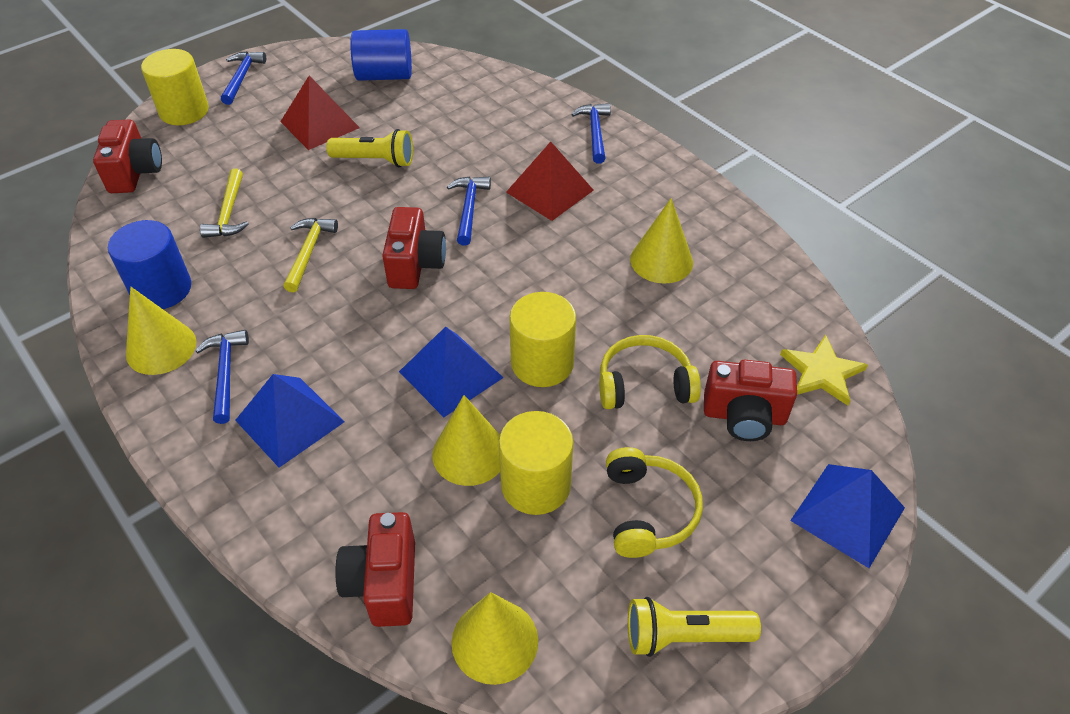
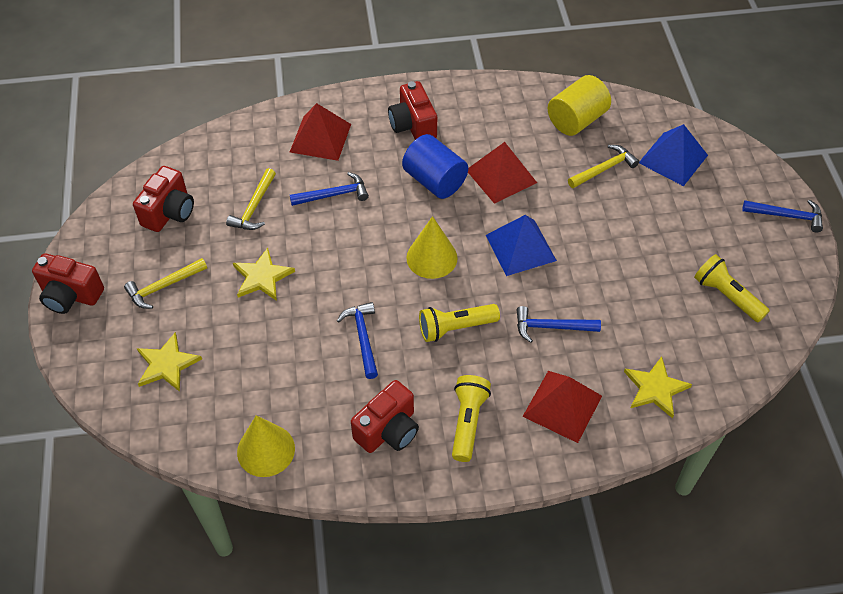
blue cylinder: [108,220,191,309] [350,29,412,81] = 2 -> [402,134,468,199] = 1
blue pyramid: [235,374,344,468] [399,326,503,417] [790,464,905,568] = 3 -> [486,215,557,276] [639,124,708,186] = 2
red pyramid: [280,76,360,150] [506,142,594,221] = 2 -> [290,103,351,161] [468,142,537,204] [522,371,602,443] = 3
yellow cone: [126,287,196,375] [432,395,500,486] [452,592,538,685] [630,198,693,284] = 4 -> [237,415,295,477] [406,216,458,279] = 2
yellow cylinder: [141,49,209,125] [499,411,574,515] [509,292,576,387] = 3 -> [548,75,611,136] = 1
yellow flashlight: [326,129,413,167] [628,597,761,657] = 2 -> [419,304,500,342] [452,375,491,462] [694,254,770,323] = 3
yellow hammer: [200,168,249,238] [283,218,338,292] = 2 -> [124,258,207,309] [226,168,276,230] [568,145,639,188] = 3
yellow headphones: [599,335,701,409] [606,447,703,558] = 2 -> none = 0
yellow star: [780,335,868,406] = 1 -> [137,332,202,392] [233,248,295,301] [624,356,692,418] = 3

